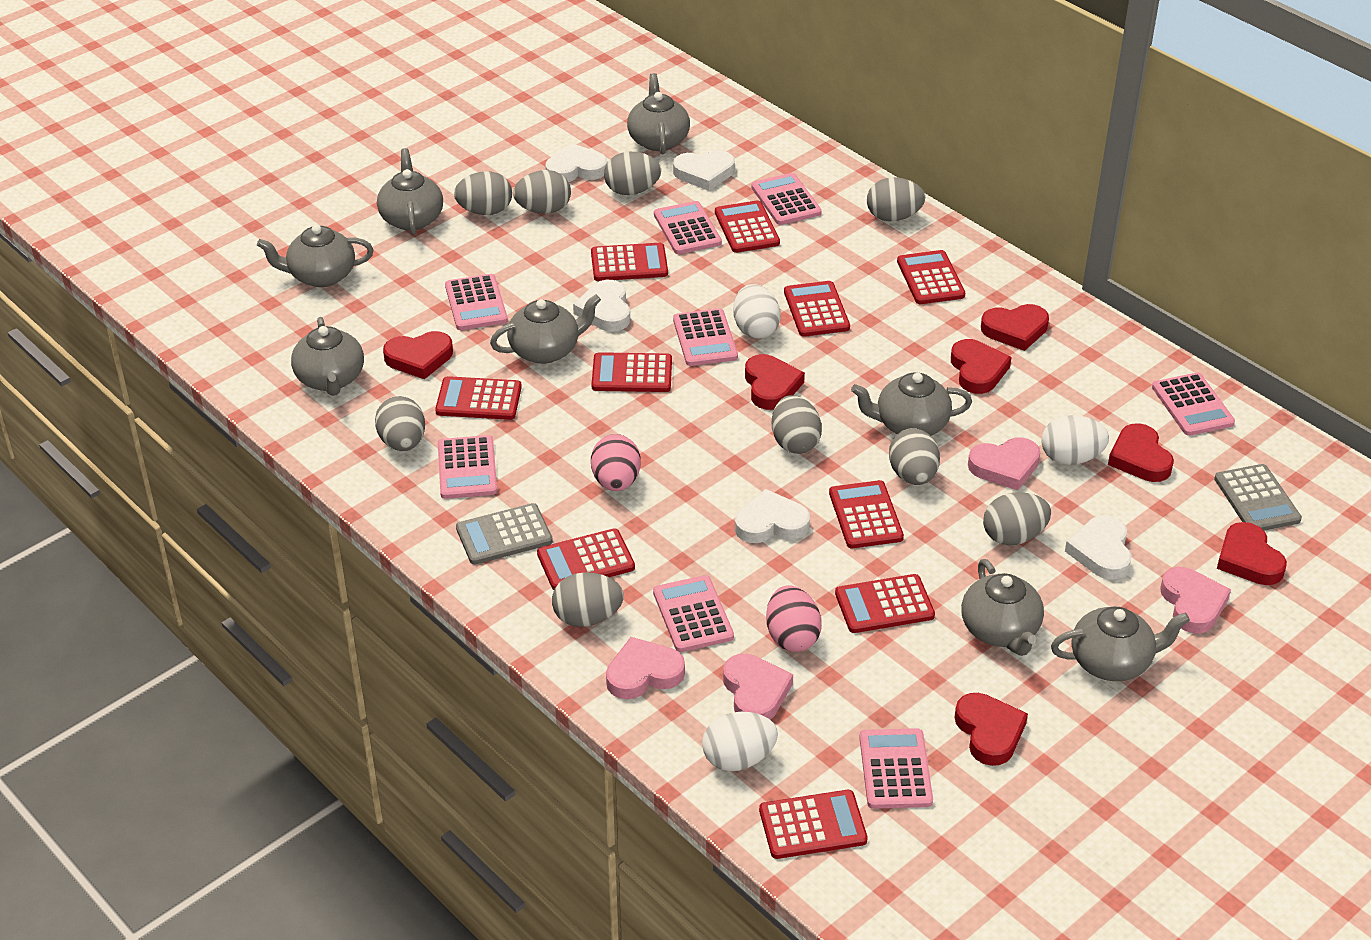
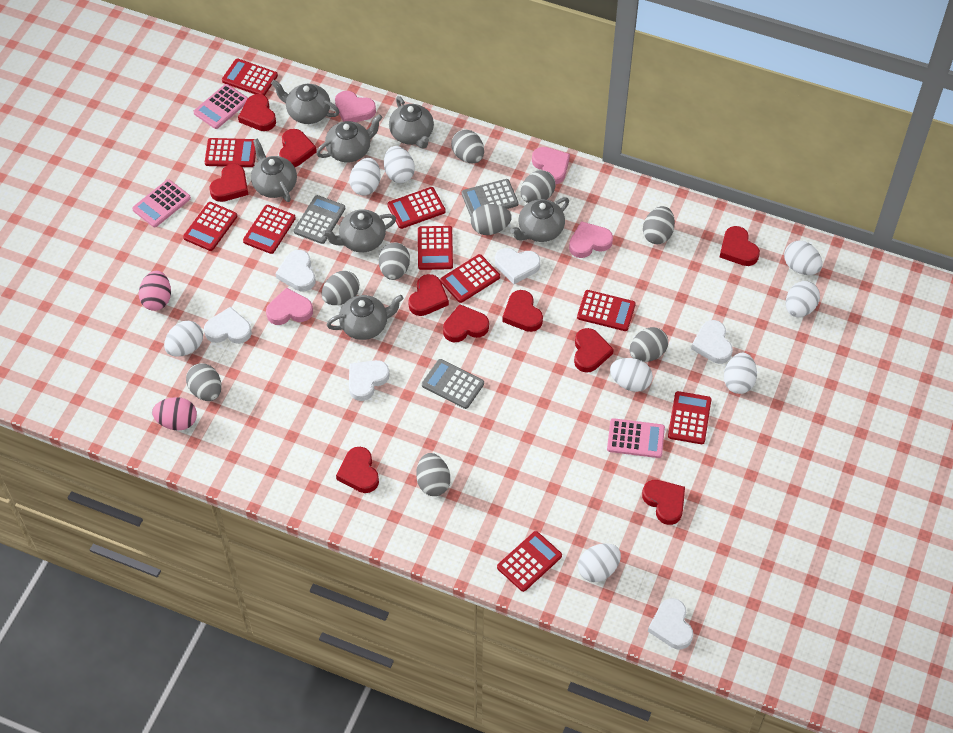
grey calculator: [456,503,553,565] [1214,464,1302,531] = 2 -> [294,195,345,244] [422,359,484,409] [461,179,518,216] = 3
grey teapot: [257,225,373,287] [291,317,364,396] [377,148,443,235] [490,294,601,364] [627,73,690,154] [851,372,972,436] [961,559,1044,656] [1051,607,1190,681] = 8 -> [251,139,297,202] [271,80,339,124] [316,114,383,162] [322,209,396,253] [327,295,404,340] [389,96,434,149] [510,197,569,242] = 7
pink calculator: [438,435,497,499] [445,274,508,330] [653,575,734,652] [654,201,722,254] [673,308,738,366] [751,173,822,225] [859,728,933,809] [1152,372,1235,436] = 8 -> [132,179,191,227] [193,84,248,129] [607,418,665,458] = 3
red heart: [383,331,453,379] [745,354,805,410] [951,339,1012,394] [955,693,1028,766] [981,304,1049,351] [1108,423,1174,482] [1217,522,1287,585] = 7 -> [210,164,248,202] [238,94,276,131] [279,129,317,167] [336,447,379,493] [408,274,449,316] [443,304,489,342] [502,290,543,332] [574,328,614,373] [642,480,685,525] [720,226,760,266] = 10
white egg: [702,711,778,771] [733,284,781,339] [1042,415,1109,465] = 3 -> [164,321,203,357] [349,158,381,196] [384,146,415,183] [578,543,621,582] [610,358,653,392] [724,353,757,394] [784,241,822,275] [786,281,820,317] = 8
white heart: [545,143,607,182] [573,280,630,332] [673,150,735,191] [735,489,810,543] [1065,515,1132,580] = 5 -> [204,307,252,344] [276,250,315,291] [349,360,390,401] [495,248,540,284] [648,598,693,649] [691,320,733,364] = 6

